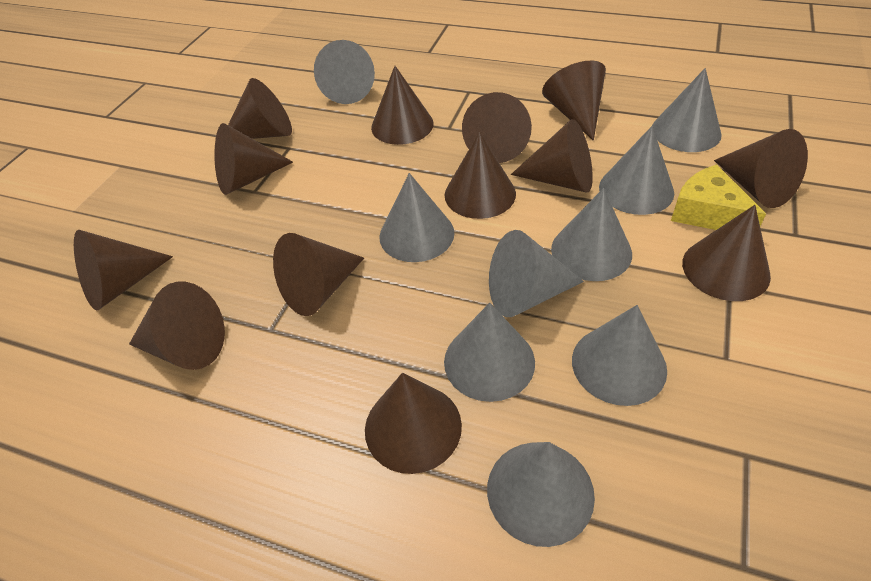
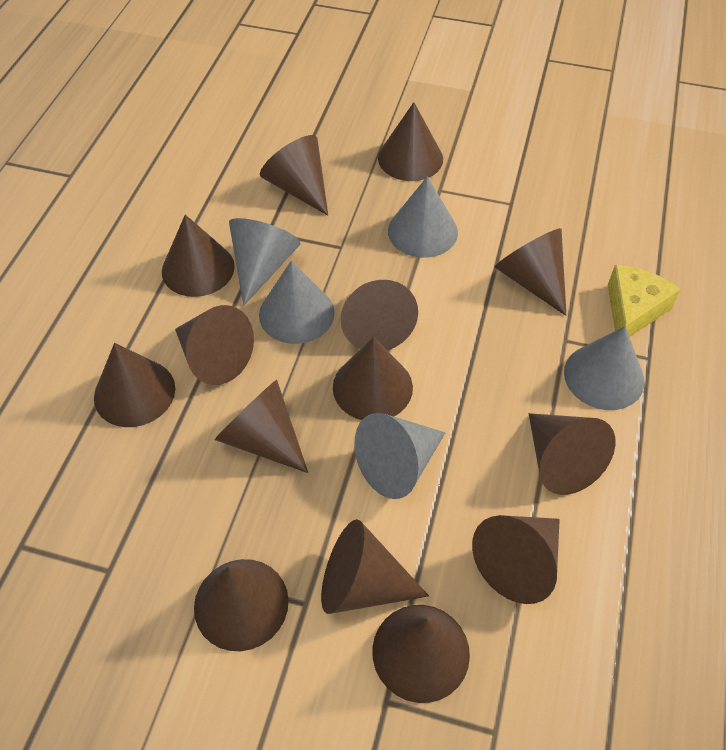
brown cone: [74,230,173,310] [129,282,225,370] [214,123,293,195] [228,78,292,139] [273,233,364,316] [365,373,462,474] [371,66,434,145] [444,132,516,219] [462,92,532,163] [511,119,593,193] [542,61,606,141] [682,205,771,301] [714,129,808,208] = 13 -> [94,343,175,427] [162,215,235,297] [175,305,254,385] [194,559,289,651] [215,380,308,473] [260,135,328,215] [321,519,429,614] [333,337,413,420] [341,280,418,350] [372,605,470,703] [378,102,443,181] [472,515,560,604] [495,228,567,316] [529,413,616,495] = 14
grey cone: [314,40,375,104] [380,173,455,262] [444,303,535,402] [487,442,595,547] [489,230,584,317] [551,188,632,281] [572,305,667,406] [599,126,674,215] [652,68,722,152] = 9 -> [229,218,301,306] [259,261,335,344] [354,413,445,499] [388,176,458,258] [564,326,644,410] = 5

